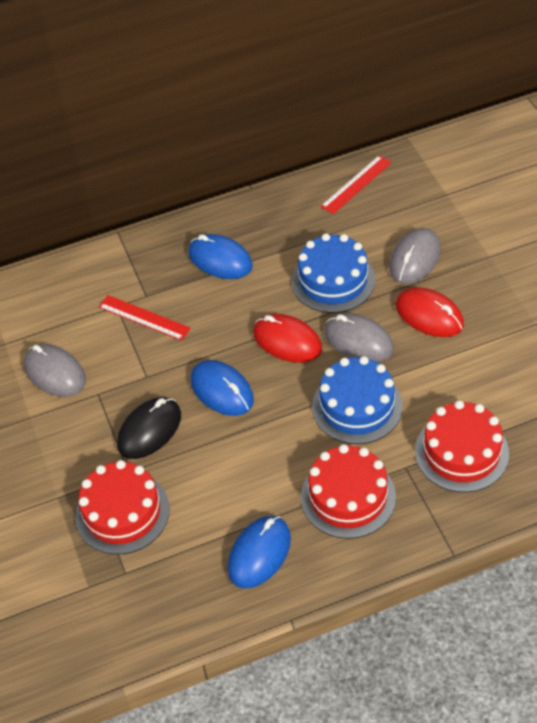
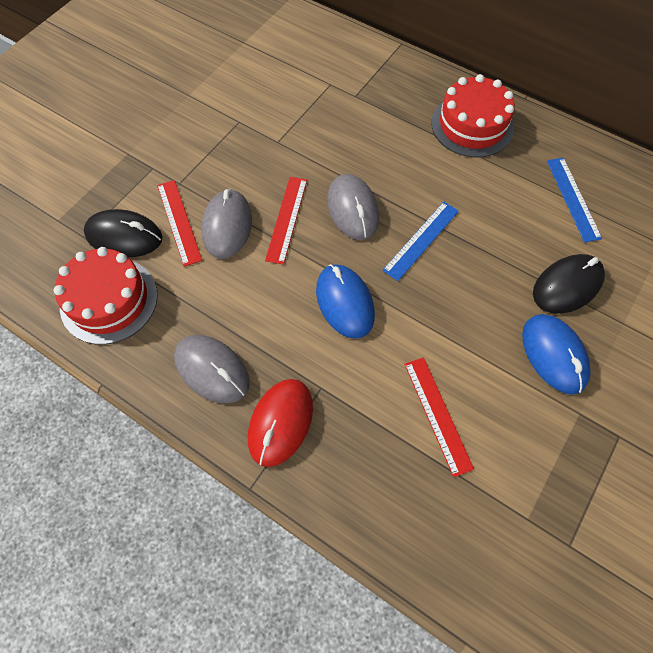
black mouse: [117,397,181,459] = 1 -> [84,209,163,257] [533,254,605,314] = 2
blue cake: [292,233,375,313] [312,356,402,444] = 2 -> none = 0
blue mouse: [189,234,253,279] [190,360,254,416] [228,516,291,589] = 3 -> [316,264,375,339] [522,314,591,395] = 2
blue ruler: none = 0 -> [382,202,459,281] [547,158,602,242] = 2
red cake: [75,460,170,555] [301,444,396,539] [415,400,509,493] = 3 -> [54,247,158,345] [431,74,515,158] = 2
red mouse: [253,314,322,363] [396,287,464,337] = 2 -> [248,379,313,467] = 1
red ruler: [99,295,191,341] [321,155,392,214] = 2 -> [157,180,202,267] [265,177,307,265] [404,357,474,477] = 3

